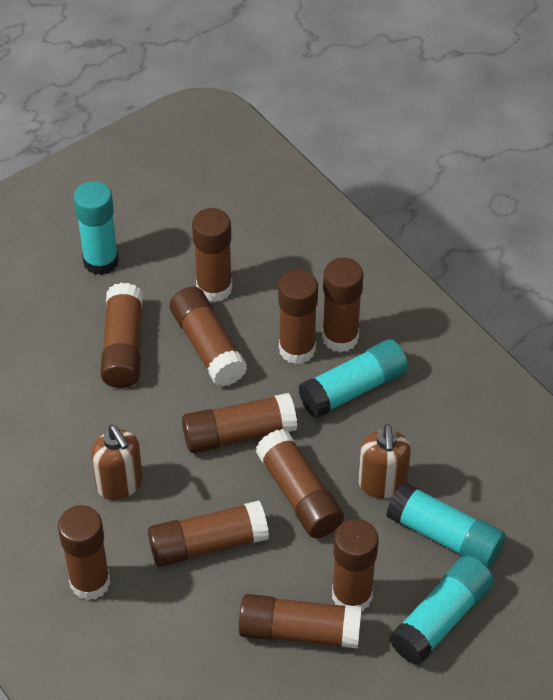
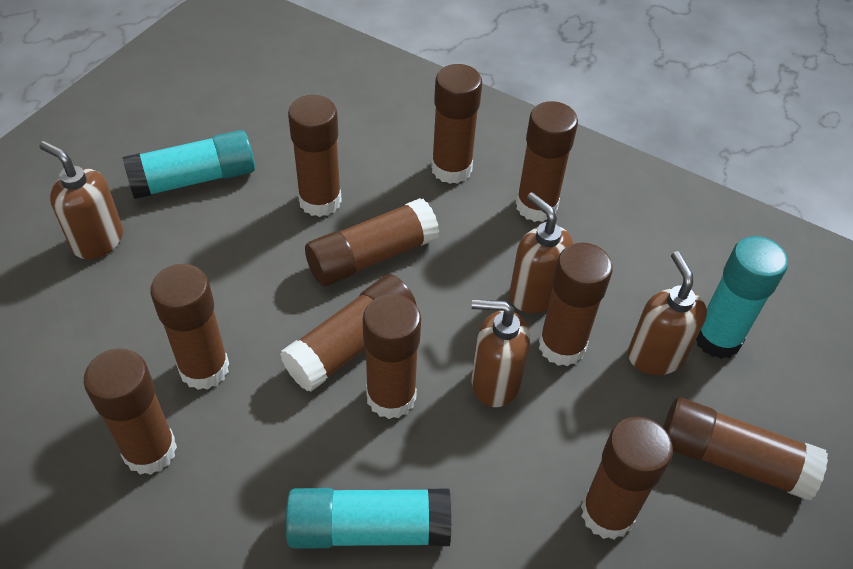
brown soap dispenser: [91,425,143,500] [358,424,411,498] = 2 -> [39,141,123,259] [472,299,530,407] [509,192,573,313] [628,251,707,375] = 4
turquoise glue stick: [73,181,119,275] [299,339,408,418] [386,482,506,568] [390,555,494,665] = 4 -> [123,130,255,199] [286,488,451,549] [696,236,788,359] = 3

